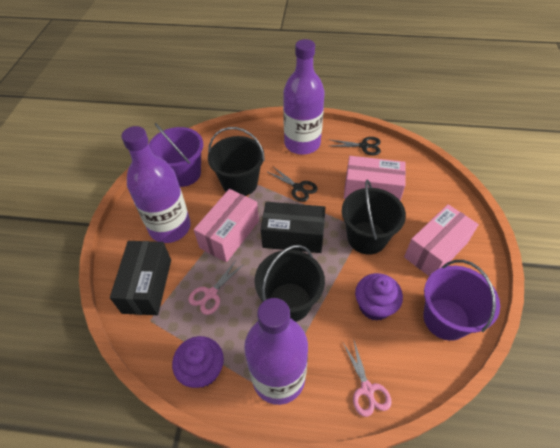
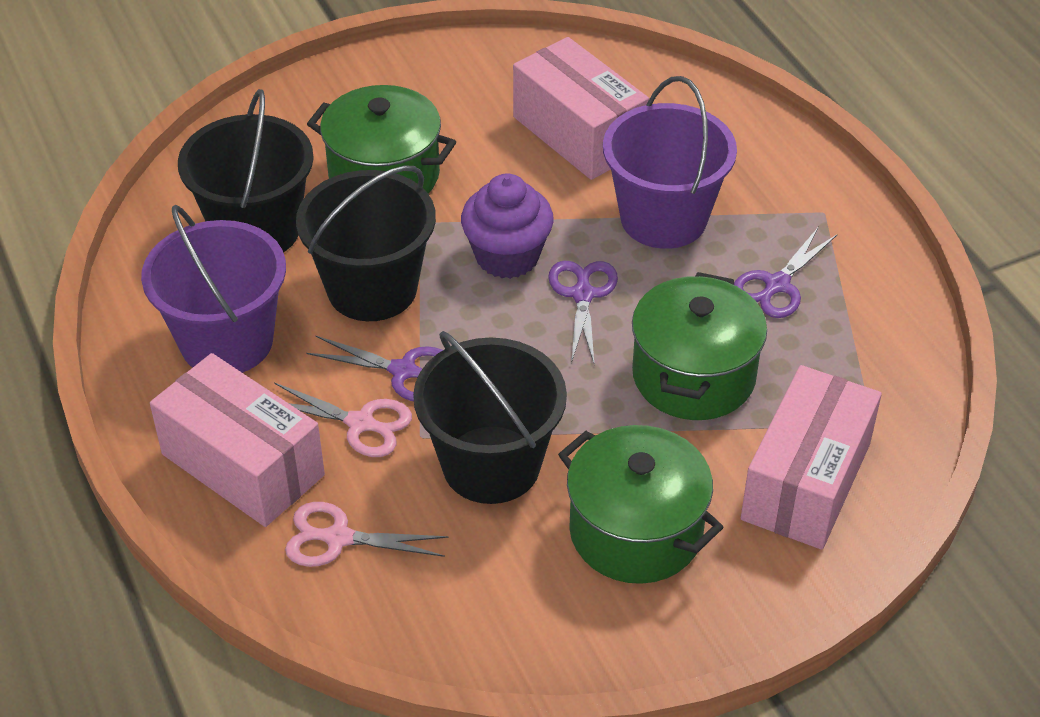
black box: [110,241,171,315] [261,202,325,253] = 2 -> none = 0
black scissors: [268,167,317,202] [331,137,381,155] = 2 -> none = 0
green pot: none = 0 -> [307,85,456,194] [558,425,723,584] [632,272,767,420] = 3
purple bottle: [121,126,191,243] [244,298,308,405] [283,39,325,155] = 3 -> none = 0
purple cupcake: [172,336,224,388] [355,273,403,321] = 2 -> [461,173,554,279] = 1
purple scissors: none = 0 -> [306,335,443,401] [548,261,618,363] [734,227,838,318] = 3

